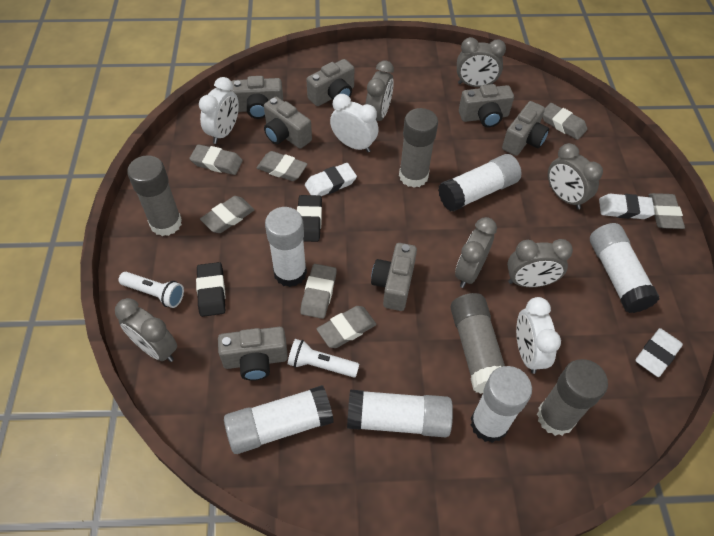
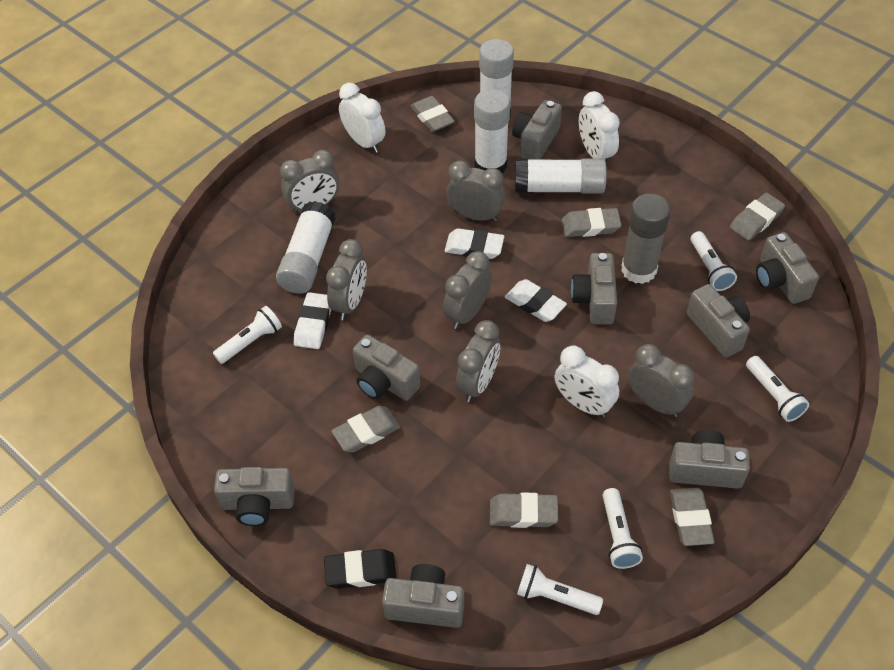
black eraser: [196,262,226,317] [297,195,322,242] = 2 -> [324,549,397,589] = 1
grey camera: [218,327,288,381] [231,76,283,119] [264,97,312,149] [306,59,354,106] [371,243,417,311] [459,84,514,127] [502,101,549,156] = 7 -> [214,467,295,526] [353,335,420,401] [382,564,464,628] [512,100,562,160] [571,253,617,325] [669,430,750,489] [687,284,750,358] [756,232,819,304] = 8
grey eraser: [189,144,243,175] [200,196,255,233] [257,151,307,181] [300,264,337,319] [317,306,376,348] [542,103,587,140] [649,193,685,229] = 7 -> [331,406,400,453] [410,96,455,132] [490,492,558,528] [562,208,621,237] [670,488,715,546] [730,193,785,241] = 6
grey glue stick: [127,155,182,236] [399,108,438,188] [450,293,505,394] [537,359,608,436] = 4 -> [621,194,671,284] = 1
white flashlight: [119,272,184,308] [288,339,359,378] = 2 -> [213,306,282,364] [517,564,603,615] [602,488,643,569] [691,231,737,291] [746,356,809,422] = 5
white glue stick: [224,385,334,454] [265,207,307,287] [347,389,453,438] [438,154,522,212] [470,366,532,443] [590,223,660,313] = 6 -> [276,201,336,294] [474,89,510,173] [479,39,514,117] [515,158,607,194] = 4

